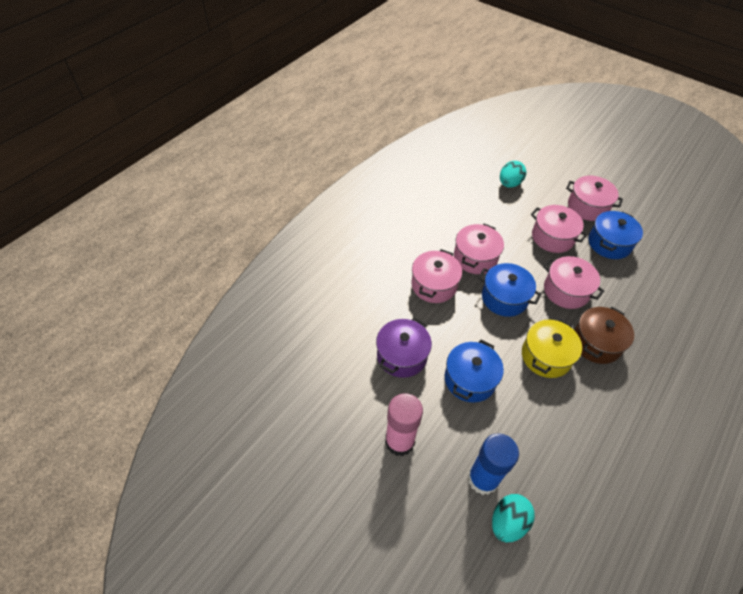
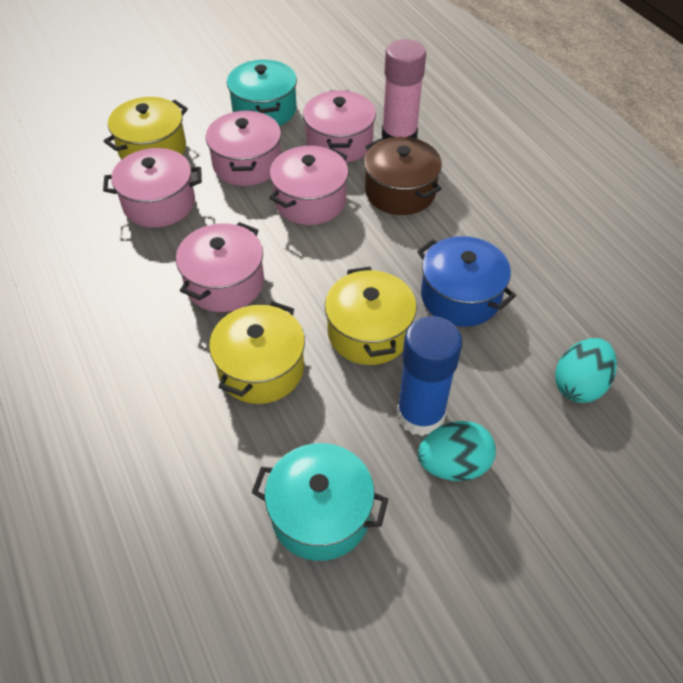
blue pot: [445,340,504,402] [478,263,541,317] [589,211,643,259] = 3 -> [417,236,516,327] = 1
purple pot: [376,317,432,378] = 1 -> none = 0
turquoise pot: none = 0 -> [227,60,297,126] [252,443,388,561] = 2
yellow pot: [522,318,582,378] = 1 -> [104,97,188,160] [209,301,305,404] [325,267,417,365] = 3

